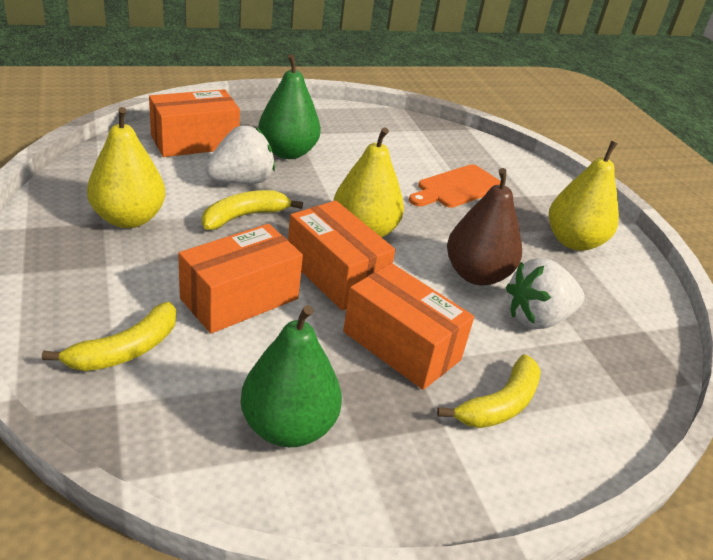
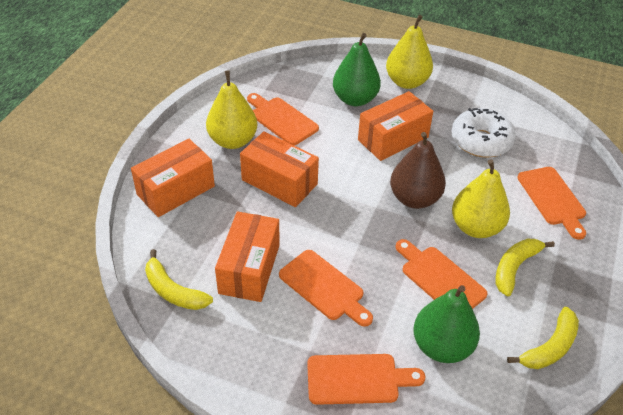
orange cutting board: [409,164,501,208] = 1 -> [247,93,319,145] [279,250,373,327] [307,354,425,405] [396,239,488,309] [517,167,586,240] = 5
white donut: none = 0 -> [451,108,516,158] = 1
white strawberry: [205,126,275,184] [506,258,584,329] = 2 -> none = 0

